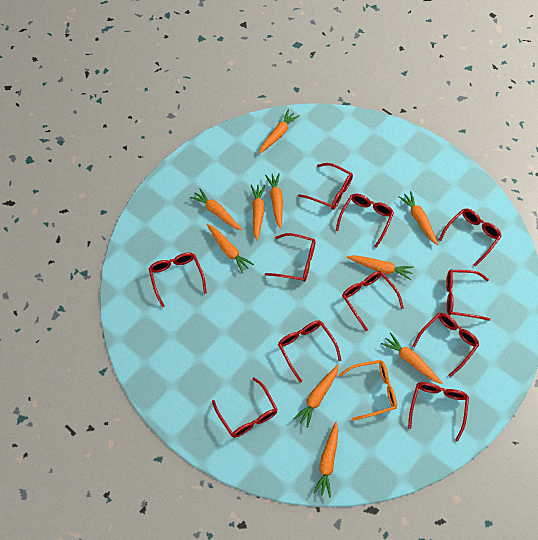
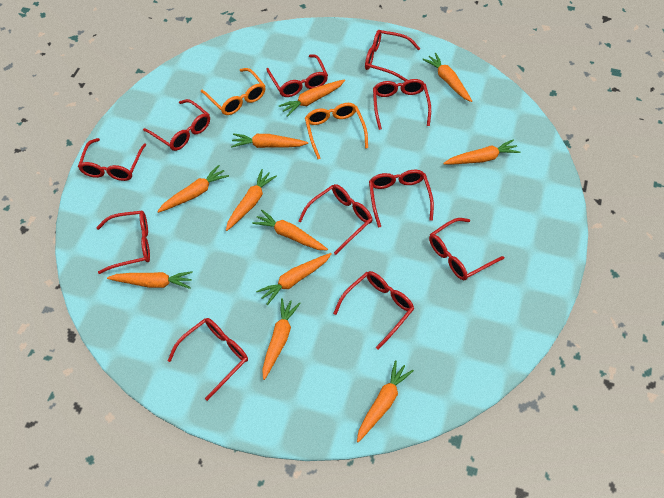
orange carrot: [190,188,242,230] [207,224,254,273] [251,185,265,241] [259,109,300,154] [265,173,283,229] [293,364,339,428] [313,422,338,497] [347,255,414,280] [381,333,442,384] [399,191,438,245] = 10 -> [107,271,193,289] [157,165,229,213] [226,169,277,231] [231,133,308,148] [252,210,328,251] [256,253,332,305] [262,298,301,380] [279,79,345,117] [357,360,414,442] [422,53,472,102] [443,139,520,165] = 11
orange glasses: [339,360,397,421] = 1 -> [201,68,265,115] [305,103,368,159] = 2

